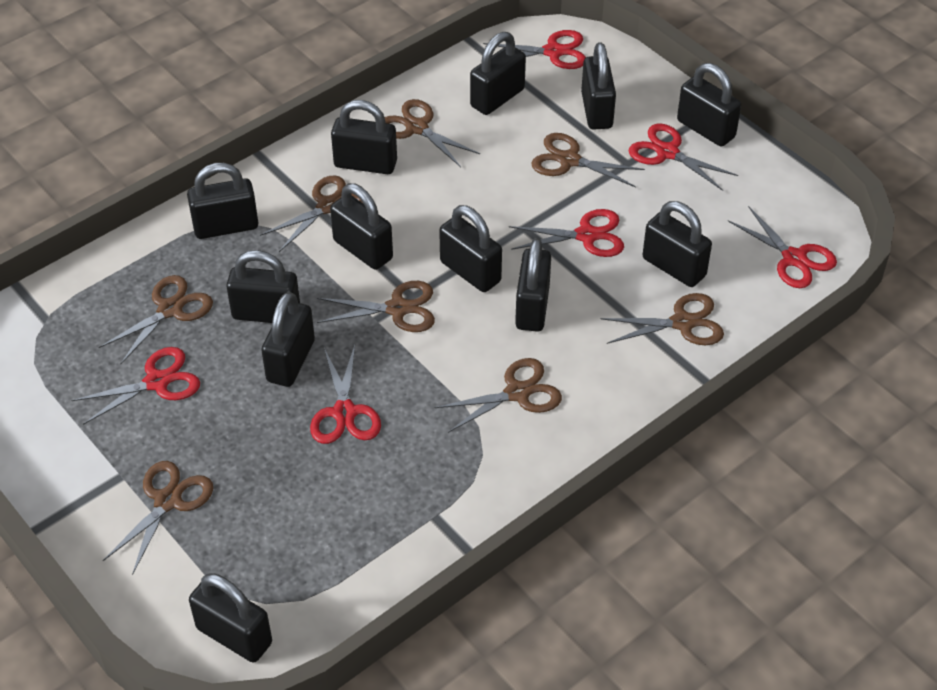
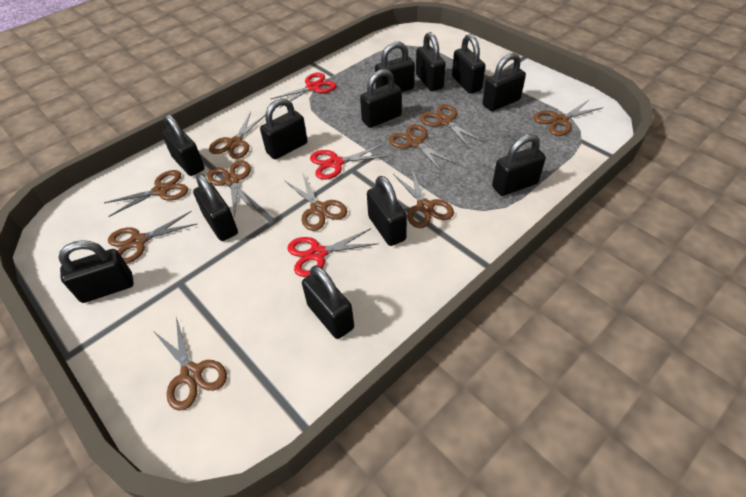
brown scissors: [99,275,213,364] [103,461,213,575] [260,175,364,252] [317,281,435,332] [385,99,480,167] [435,358,562,433] [531,133,645,187] [601,293,724,345] = 8 -> [104,170,188,217] [108,211,197,264] [153,317,227,411] [207,161,256,218] [209,112,265,159] [284,174,347,231] [389,124,456,172] [393,169,454,228] [420,104,485,149] [533,99,604,136] = 10
red scissors: [71,347,200,425] [310,345,381,444] [483,30,586,69] [509,209,624,257] [629,124,738,191] [728,206,837,288] = 6 -> [271,73,337,108] [287,229,379,277] [310,145,388,180] = 3

